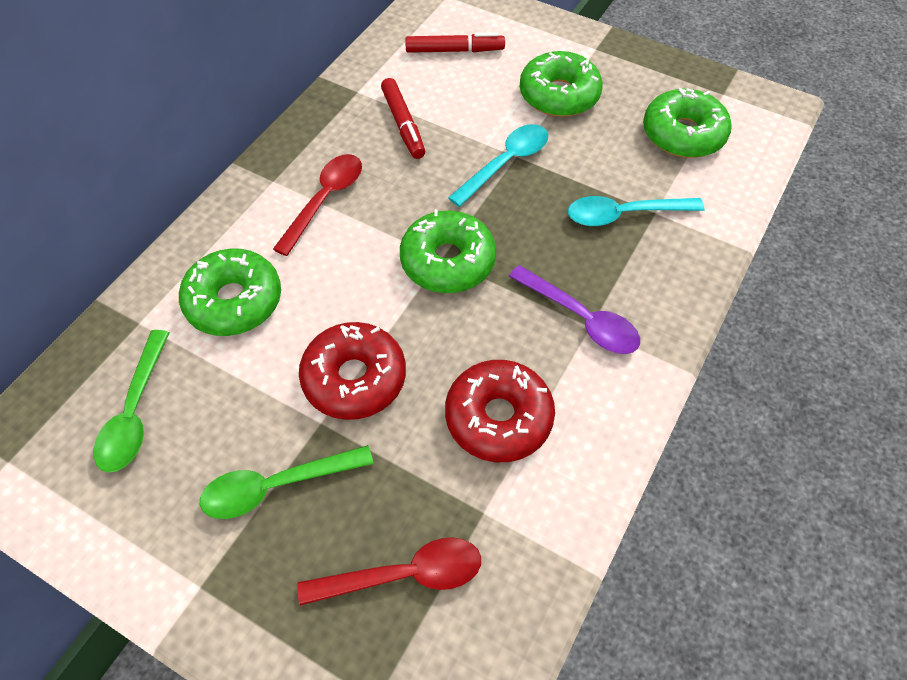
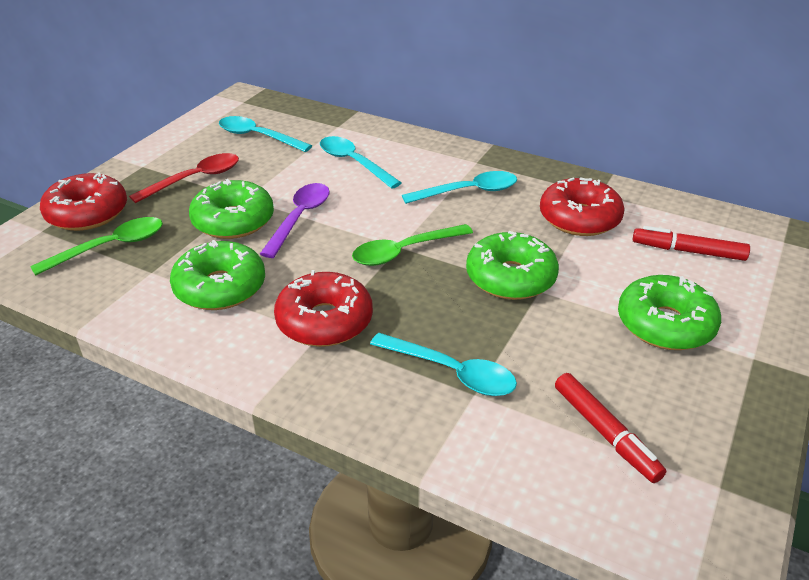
red donut: [299,322,406,420] [445,360,555,462] = 2 -> [40,172,127,231] [274,270,373,347] [540,178,625,236] = 3
red spoon: [273,154,362,256] [298,538,481,605] = 2 -> [129,153,239,203] = 1
turquoise spoon: [448,124,548,207] [568,196,705,226] = 2 -> [219,116,312,152] [320,136,402,189] [370,333,517,396] [402,171,517,204] = 4

